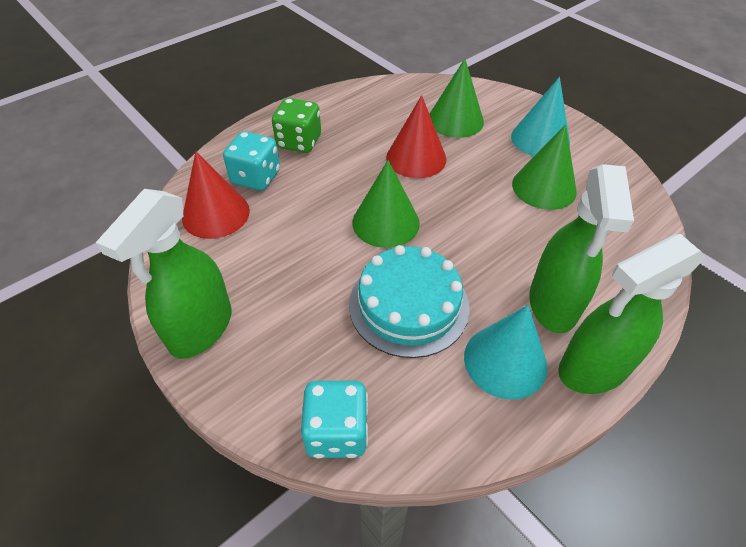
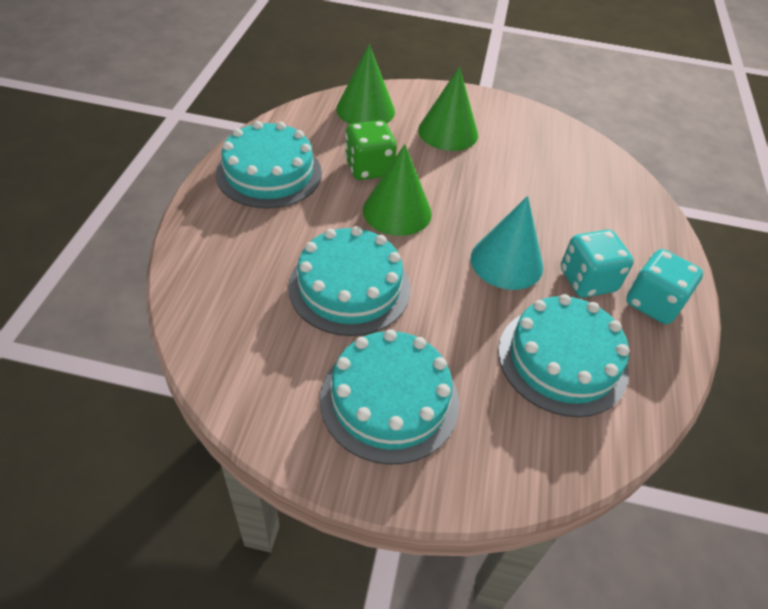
green spray bottle: [96,189,232,359] [529,164,634,333] [558,234,705,394] = 3 -> none = 0
red cone: [182,151,250,239] [386,95,446,178] = 2 -> none = 0
turquoise cake: [349,245,469,358] = 1 -> [216,121,322,209] [288,226,410,336] [320,329,459,465] [498,294,629,417] = 4
turquoise cone: [464,305,548,400] [511,77,570,156] = 2 -> [471,196,543,290] = 1

